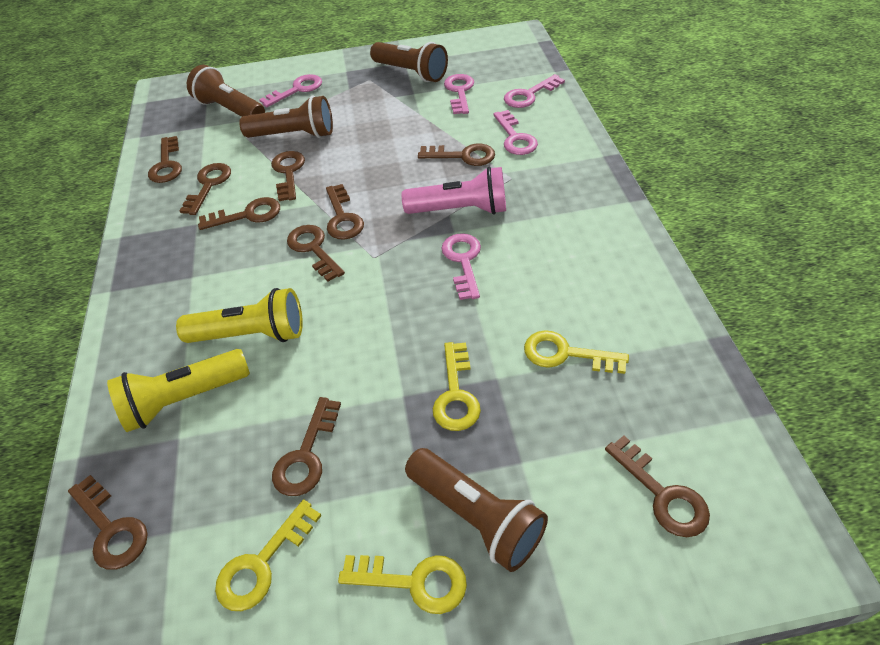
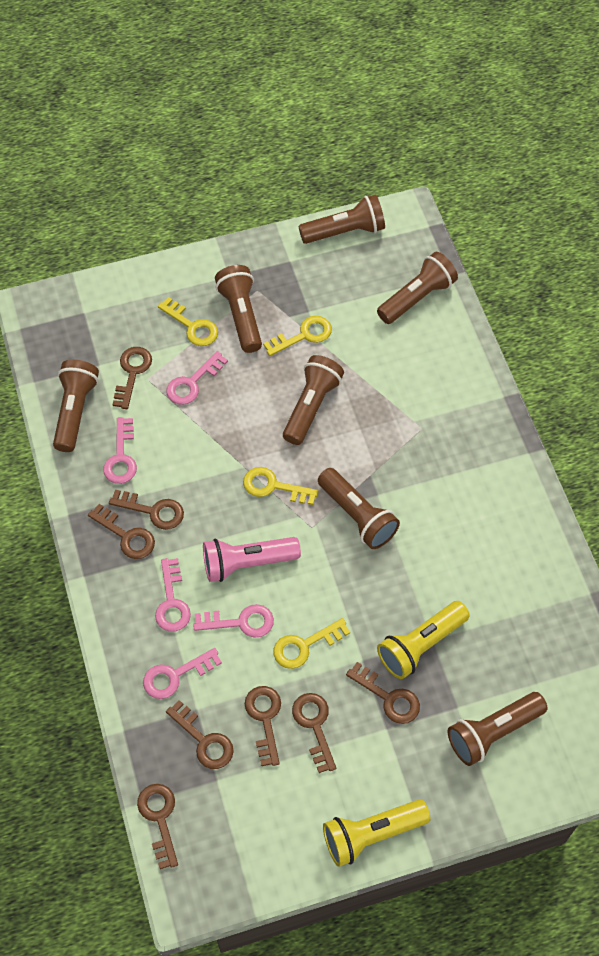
brown flashlight: [187,65,265,117] [239,96,333,138] [370,42,448,82] [405,448,548,572] = 4 -> [53,360,99,452] [215,265,262,353] [283,355,344,445] [299,194,385,244] [318,468,400,549] [377,252,458,324] [448,692,547,766] = 7
brown key: [68,475,148,570] [148,136,182,183] [180,163,231,215] [198,197,280,230] [271,151,305,201] [272,397,341,496] [287,225,345,282] [326,184,364,240] [418,144,495,166] [605,436,710,537] = 10 -> [88,504,155,559] [109,490,184,530] [113,347,152,409] [137,784,178,869] [166,700,234,769] [245,686,281,766] [292,693,336,773] [346,662,420,724] = 8

